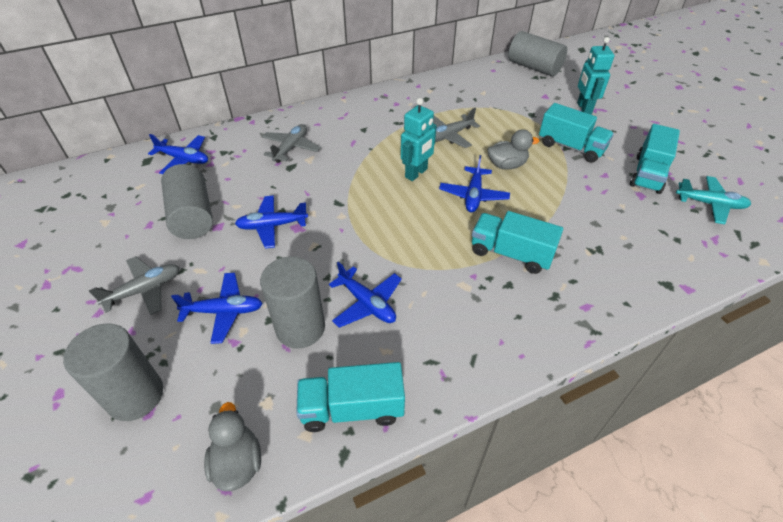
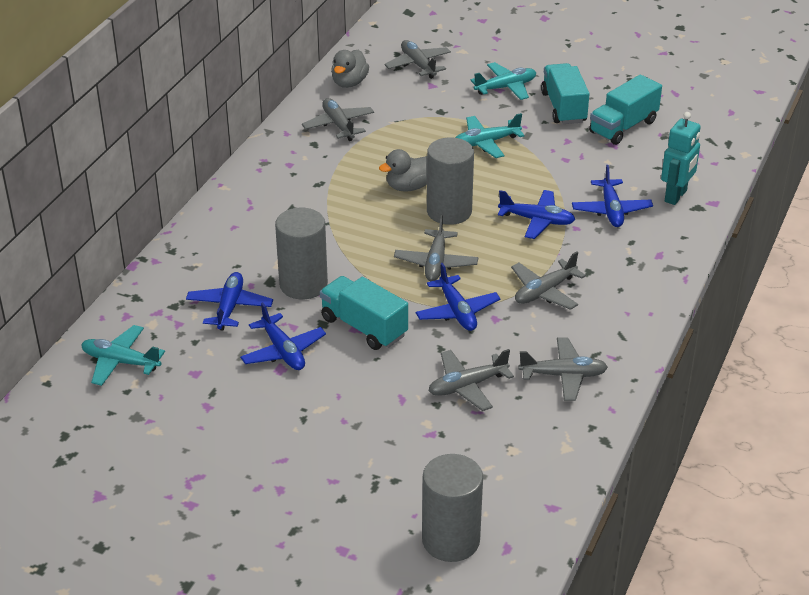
grey cylinder: [63,323,163,421] [161,164,213,239] [260,256,325,349] [508,31,567,76] = 4 -> [275,208,328,299] [422,454,483,562] [427,137,474,225] = 3
grey plane: [89,256,180,315] [262,124,321,163] [433,108,480,148] = 3 -> [302,98,374,141] [385,40,451,79] [394,215,478,281] [429,349,514,411] [511,251,586,310] [519,338,608,401] = 6
turquoise plane: [676,176,751,224] = 1 -> [81,325,165,386] [455,113,525,158] [470,62,536,100] = 3
turquoise robot: [401,98,437,181] [577,37,614,114] = 2 -> [661,112,701,205] = 1
turquoise truck: [296,362,405,432] [472,211,563,274] [539,103,614,163] [630,124,680,194] = 4 -> [320,276,408,350] [541,63,590,124] [589,75,662,145] = 3

